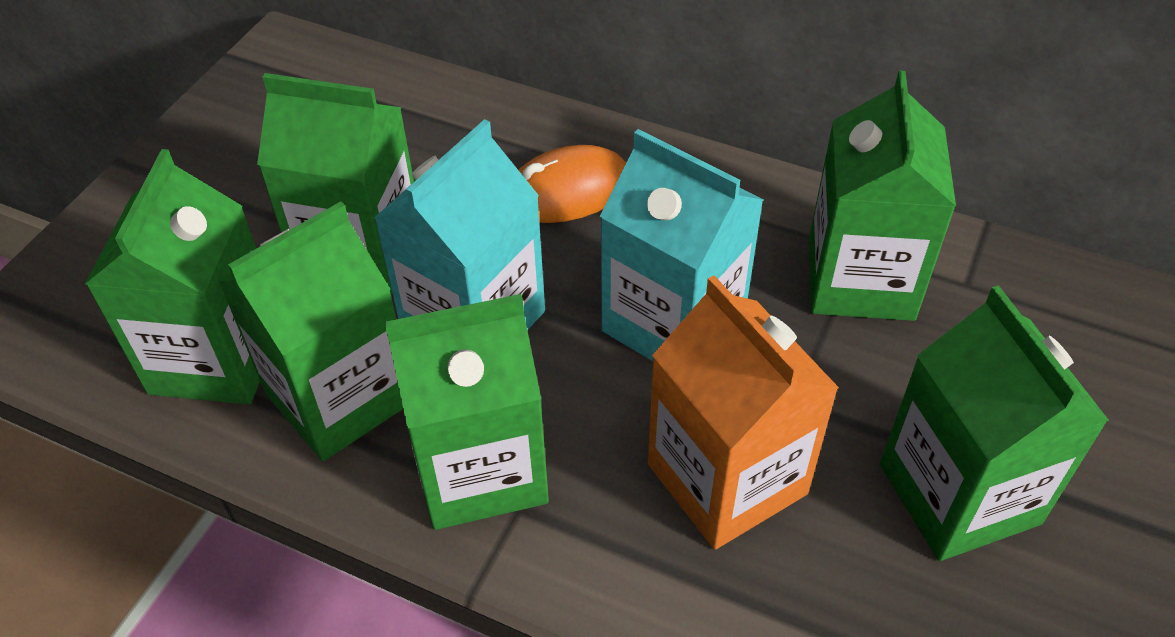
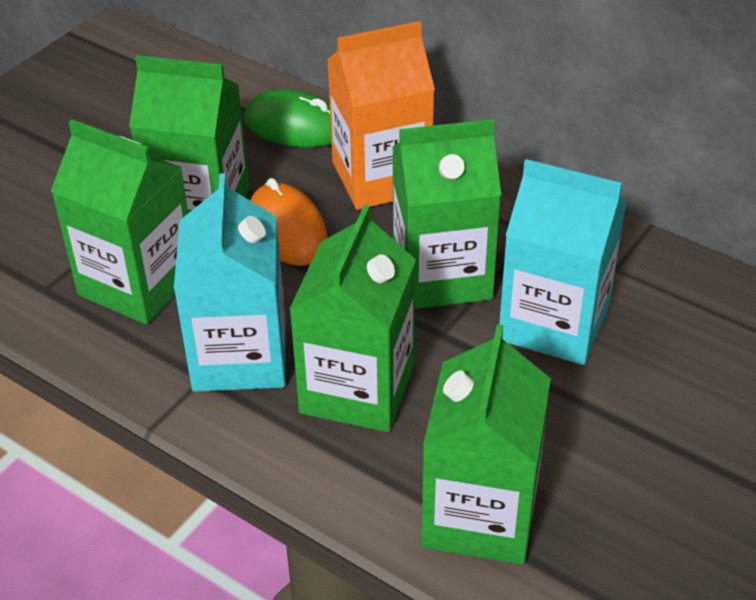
green carton: [85,149,260,404] [218,201,403,461] [257,73,414,294] [385,294,549,530] [809,71,956,321] [880,285,1109,561] = 6 -> [51,119,188,324] [129,55,249,213] [289,205,416,432] [392,119,501,309] [421,325,551,565] = 5
green mouse: none = 0 -> [244,89,332,147] = 1

